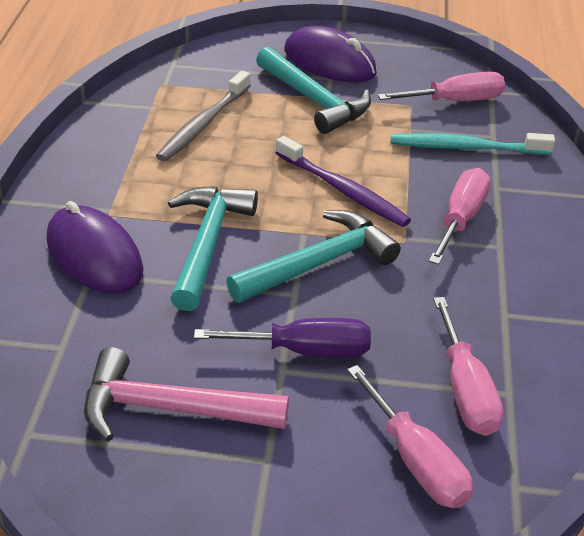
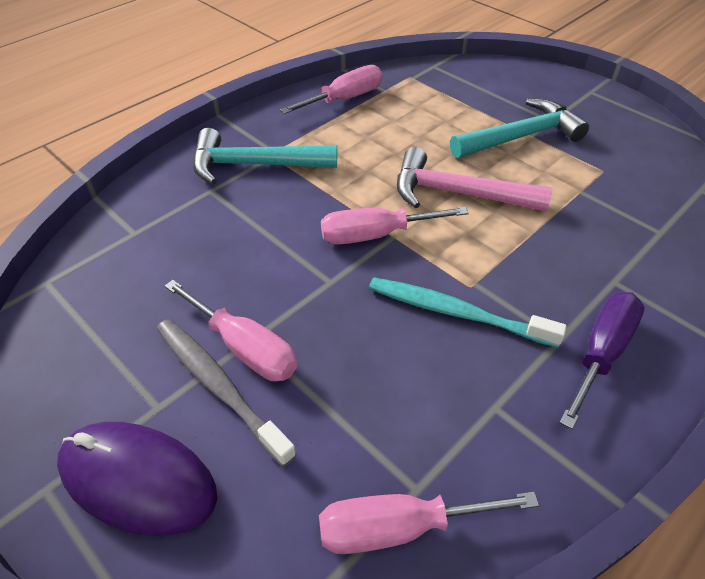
purple mouse: [47,201,143,293] [284,26,377,82] = 2 -> [57,422,217,536] = 1
purple toothbrush: [276,136,411,227] = 1 -> none = 0
turquoise hammer: [168,186,258,311] [226,210,401,303] [256,47,371,134] = 3 -> [193,128,337,185] [450,98,589,158] = 2

